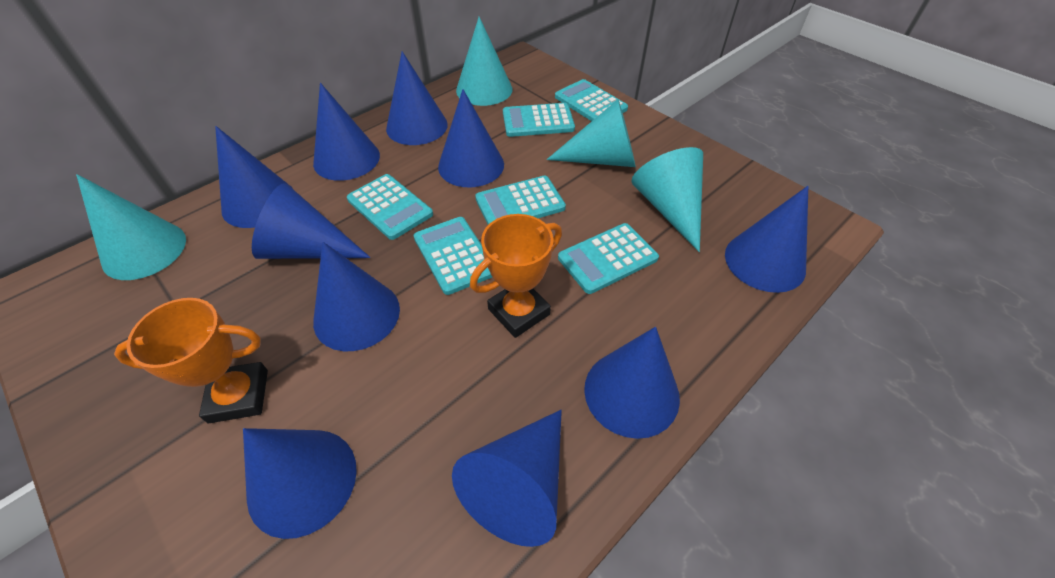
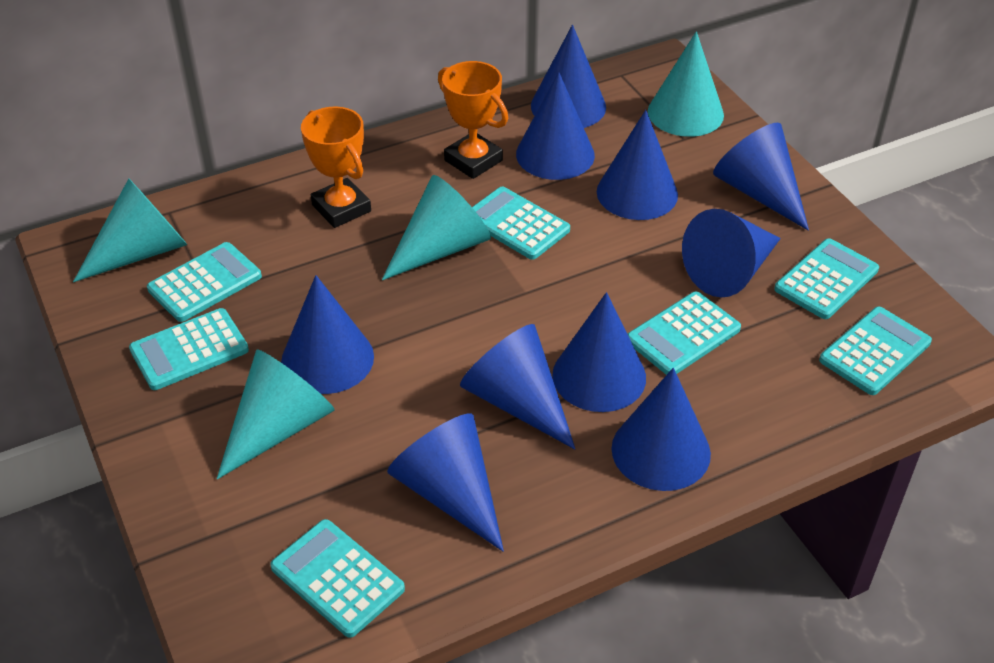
turquoise calculator: [347,174,433,240] [414,217,492,295] [475,176,566,225] [503,103,575,137] [555,79,628,121] [558,223,659,294] = 6 -> [129,308,249,390] [147,242,262,322] [270,519,405,638] [472,187,570,260] [628,292,741,375] [774,238,879,319] [819,307,932,395] = 7

